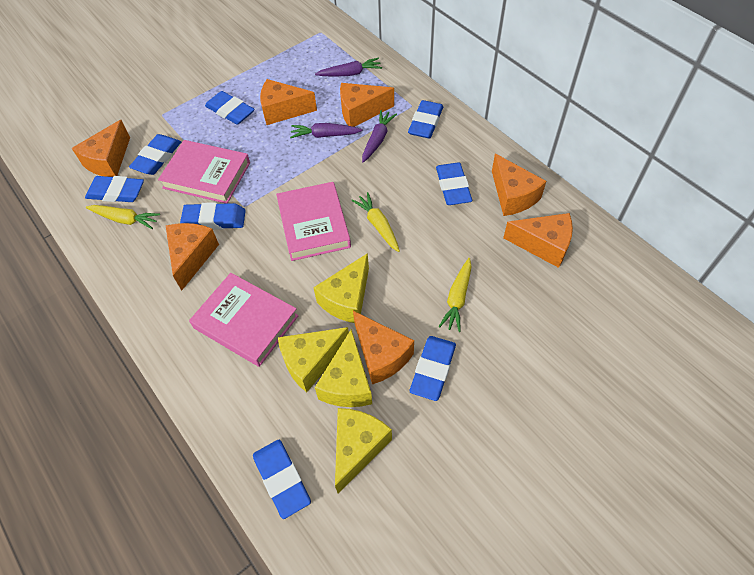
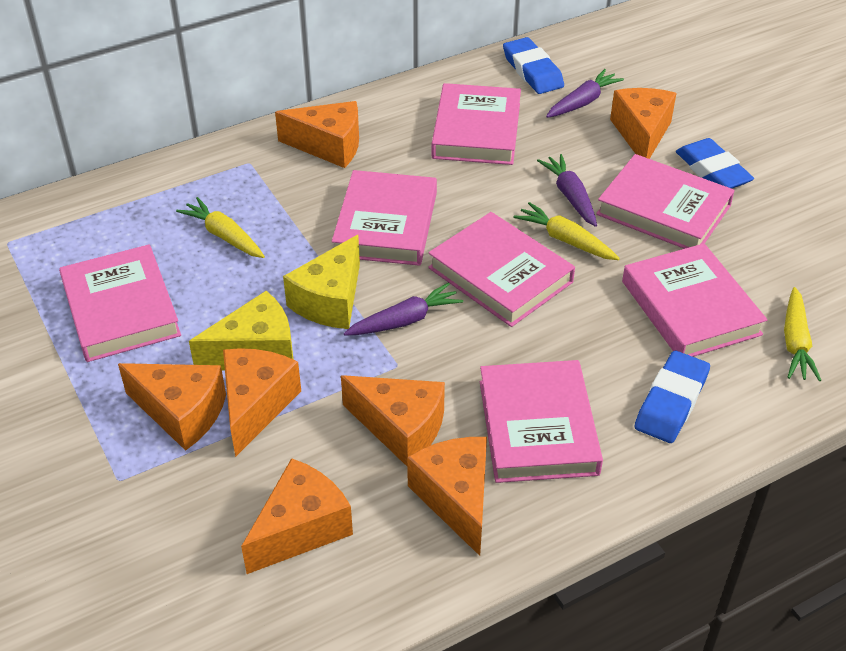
blue eraser: [85,176,144,202] [129,134,181,175] [180,202,246,230] [205,91,255,125] [253,440,311,519] [408,100,443,138] [410,336,456,401] [436,162,472,205] = 8 -> [503,37,564,94] [634,351,710,443] [676,138,754,189] = 3
pink book: [158,140,250,204] [189,273,298,367] [276,182,351,261] = 3 -> [59,244,181,362] [332,170,437,266] [428,212,575,327] [432,83,521,165] [480,360,603,483] [596,154,735,249] [622,243,767,357] = 7
yellow cheese: [278,327,349,392] [313,253,369,323] [315,329,372,407] [335,408,392,494] = 4 -> [189,291,293,371] [283,235,360,329] = 2

